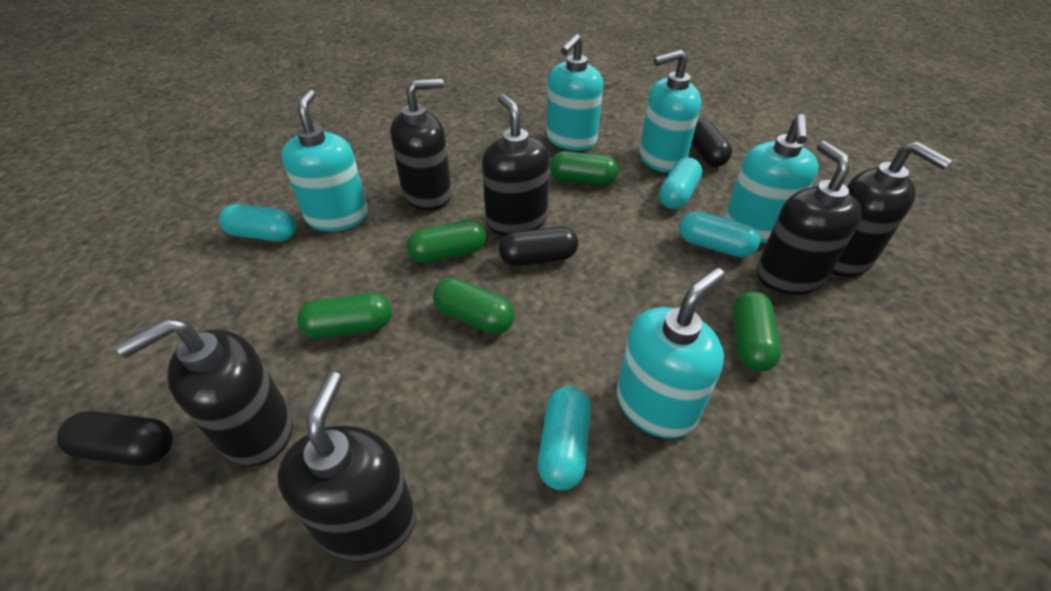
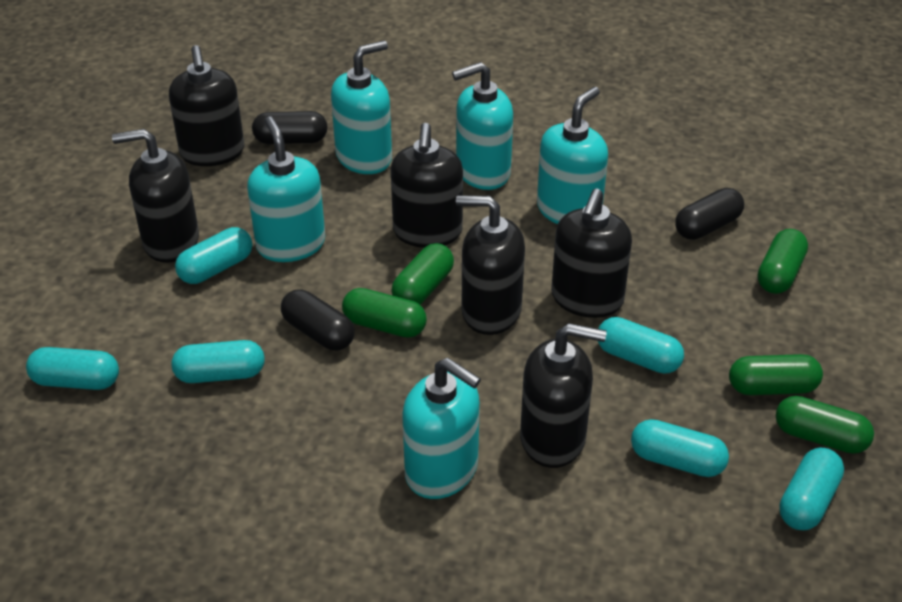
turquoise capsule: [219,204,297,242] [538,386,591,490] [659,157,702,209] [679,211,761,257] = 4 -> [26,347,119,390] [172,340,265,383] [175,227,252,284] [598,317,684,374] [631,419,729,477] [779,447,844,530] = 6

